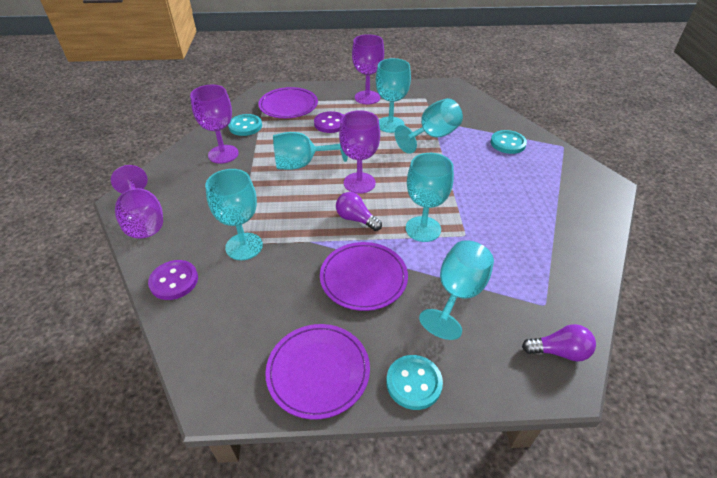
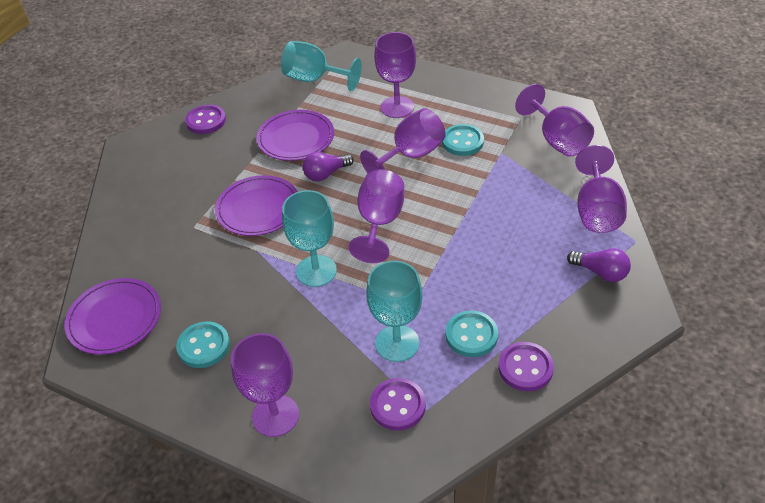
purple button: [148,260,198,300] [314,111,343,133] = 2 -> [185,105,226,134] [370,378,426,431] [498,342,554,391] = 3
purple goblet: [111,165,163,238] [190,85,239,164] [339,110,380,194] [352,34,384,105] = 4 -> [231,333,299,437] [349,169,404,263] [360,108,446,173] [374,32,416,118] [515,84,594,157] [575,145,627,233] = 6
turquoise goblet: [205,169,263,260] [273,132,348,170] [376,58,411,133] [395,98,463,154] [406,153,454,242] [419,240,494,340] = 6 -> [281,41,362,91] [282,190,337,287] [366,261,423,362] = 3

